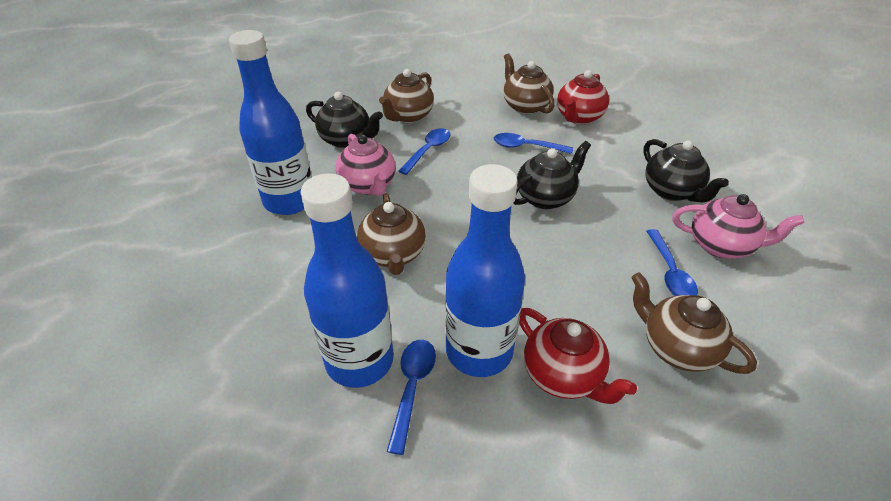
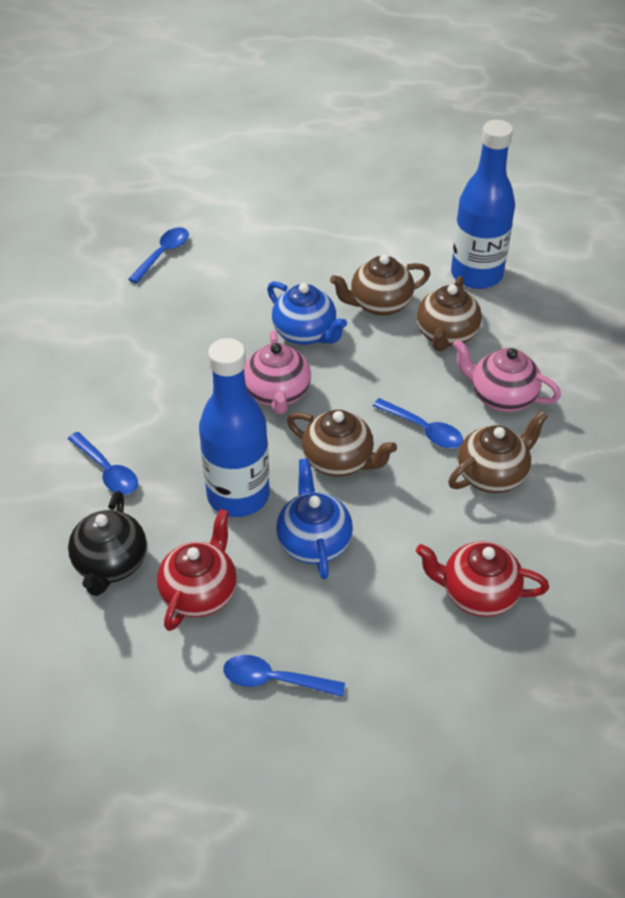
black teapot: [306,92,383,148] [513,141,591,209] [643,139,729,202] = 3 -> [68,491,147,596] = 1
blue bottle: [229,30,312,215] [300,173,394,388] [445,164,525,377] = 3 -> [199,338,269,517] [451,120,515,289] = 2
blue teapot: none = 0 -> [267,281,347,345] [276,458,353,579] = 2

